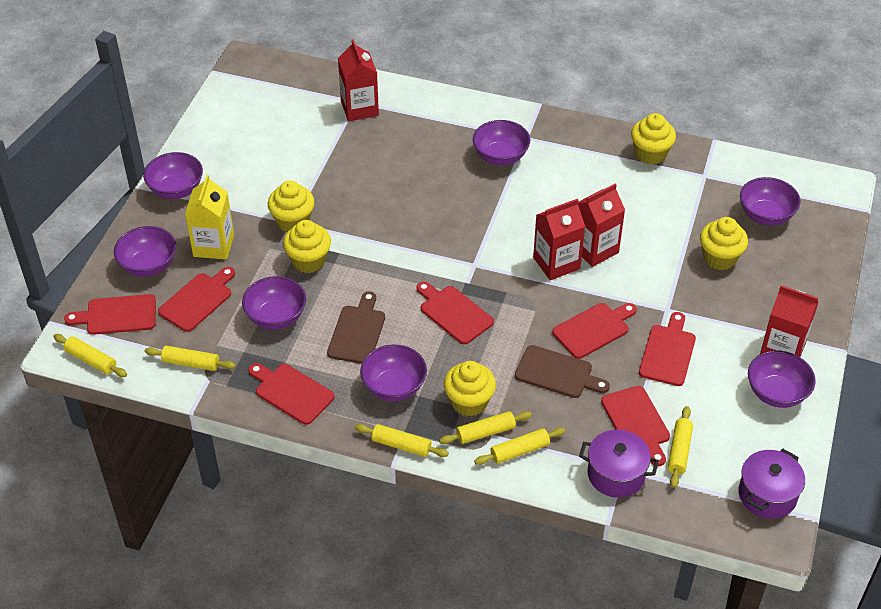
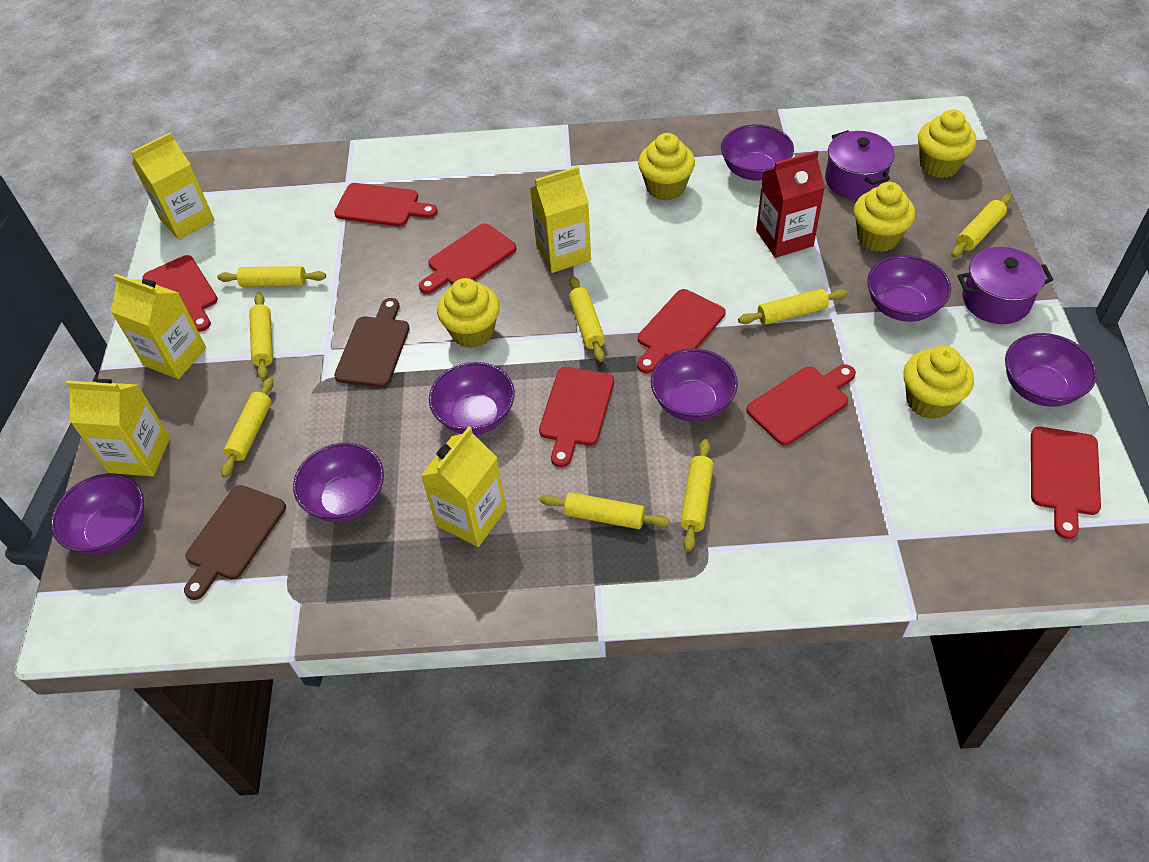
red carton: [338,39,379,121] [533,199,585,280] [578,183,625,267] [760,285,819,357] = 4 -> [756,150,825,258] = 1
yellow carton: [185,175,234,260] = 1 -> [66,379,170,476] [111,274,206,379] [131,132,215,240] [421,427,506,547] [530,166,591,273] = 5
yellow rolling pin: [53,334,127,377] [145,346,236,371] [355,424,449,457] [439,411,532,444] [474,427,566,465] [668,406,693,488] = 6 -> [217,266,326,287] [221,377,274,478] [249,293,273,380] [540,492,670,529] [569,276,605,362] [680,439,714,552] [738,289,848,325] [951,194,1011,257] = 8

